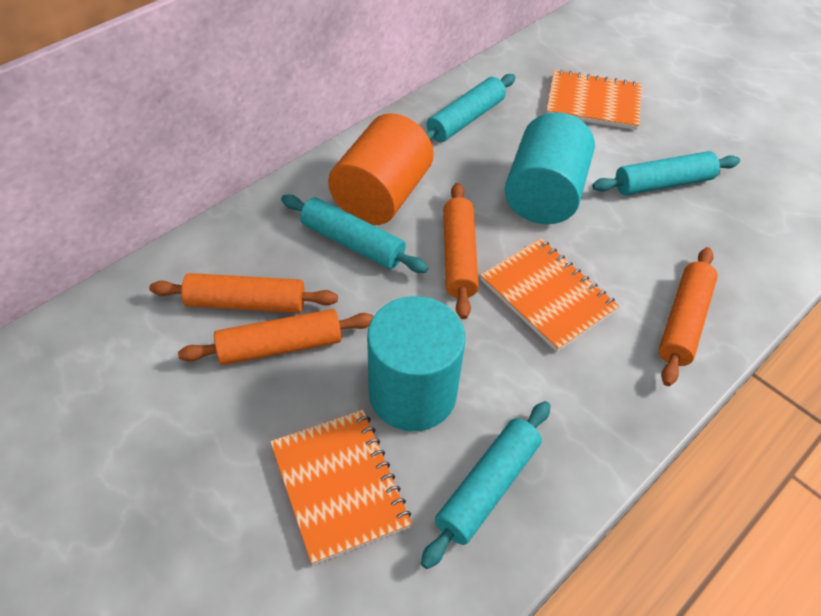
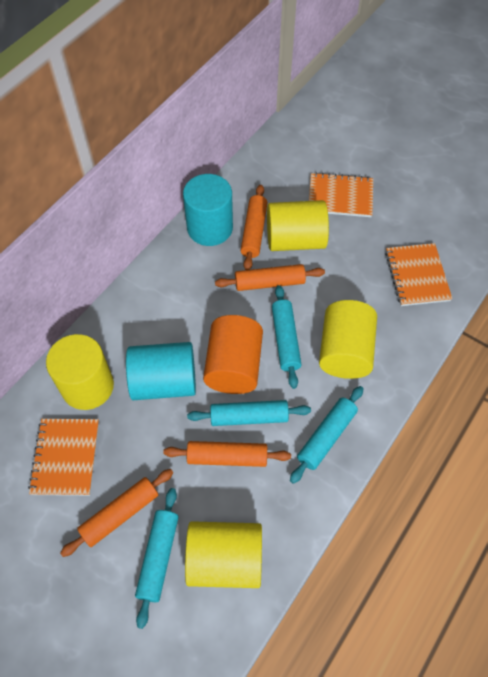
yellow cylinder: none = 0 -> [46,334,114,410] [185,521,262,588] [267,200,329,251] [319,300,377,379] = 4

